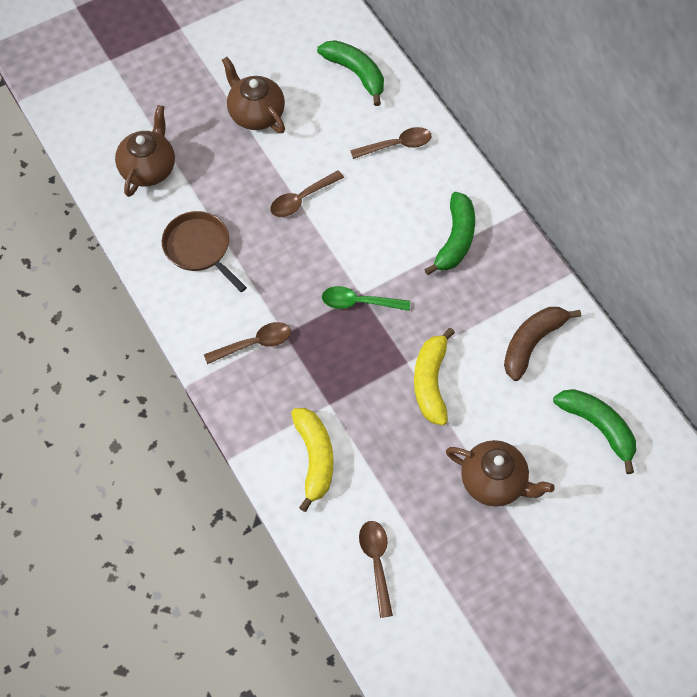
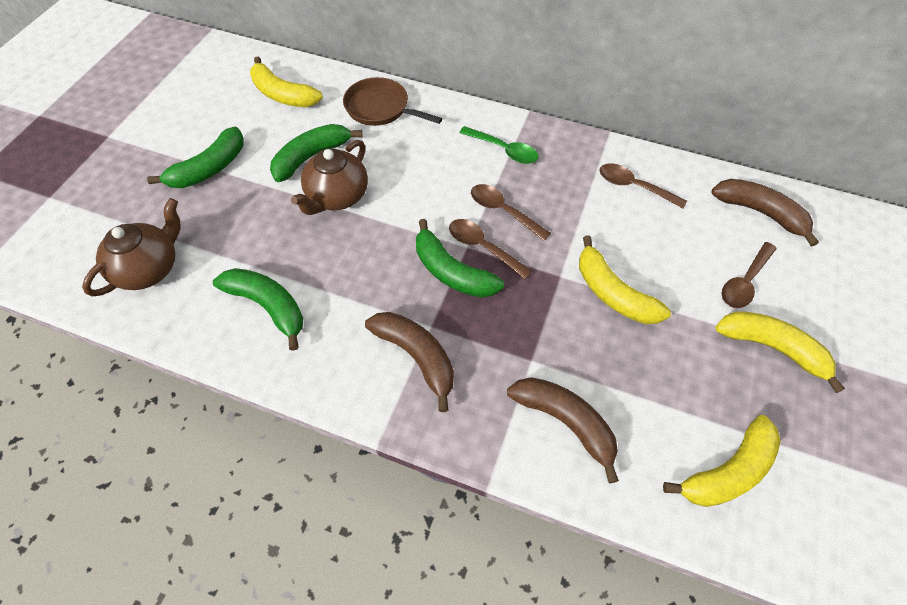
brown banana: [504,307,581,381] = 1 -> [365,312,454,412] [507,377,619,483] [712,179,819,247] = 3
brown teapot: [115,105,175,197] [222,57,285,133] [446,440,555,507] = 3 -> [82,198,181,297] [291,140,368,215] = 2
green banana: [317,40,384,106] [424,192,475,275] [553,389,636,474] = 3 -> [147,127,244,188] [213,268,303,351] [270,124,362,182] [416,219,504,298] = 4
yellow banana: [291,408,333,512] [414,328,455,425] = 2 -> [250,57,323,107] [579,236,671,324] [663,415,781,507] [715,311,845,393] = 4

